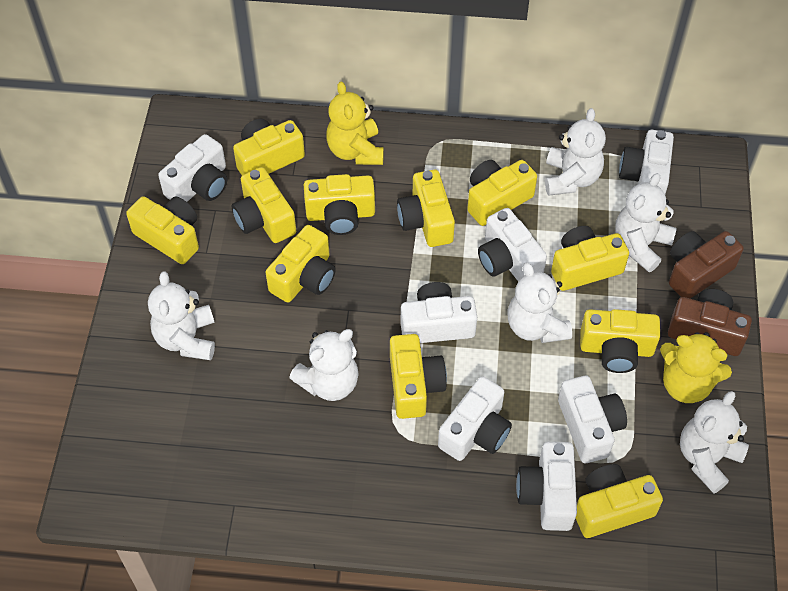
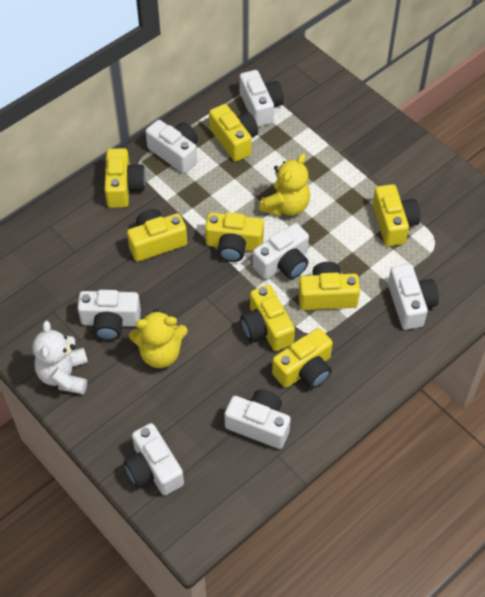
brown camera: [668,289,752,356] [669,231,744,299] = 2 -> none = 0
white teddy bear: [148,271,215,360] [289,329,359,401] [507,262,572,343] [545,108,606,196] [615,173,677,272] [680,391,749,494] = 6 -> [32,321,88,394] = 1
yellow camera: [126,196,199,264] [231,167,296,243] [233,119,305,175] [266,225,336,303] [304,174,375,235] [390,334,447,419] [397,170,455,247] [467,160,537,226] [551,226,629,291] [576,464,663,538] [580,309,660,373] = 11 -> [104,148,146,208] [127,209,187,262] [205,212,264,262] [209,104,258,162] [240,285,295,351] [272,328,333,389] [298,262,360,310] [373,184,420,246] = 8

